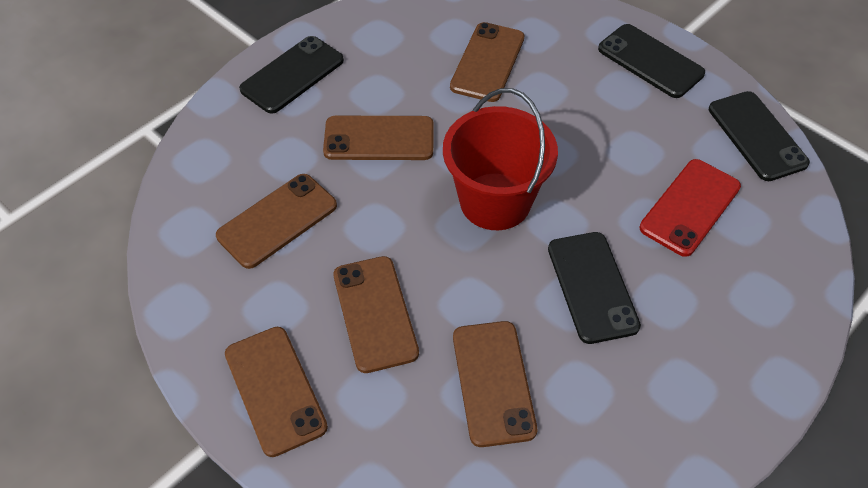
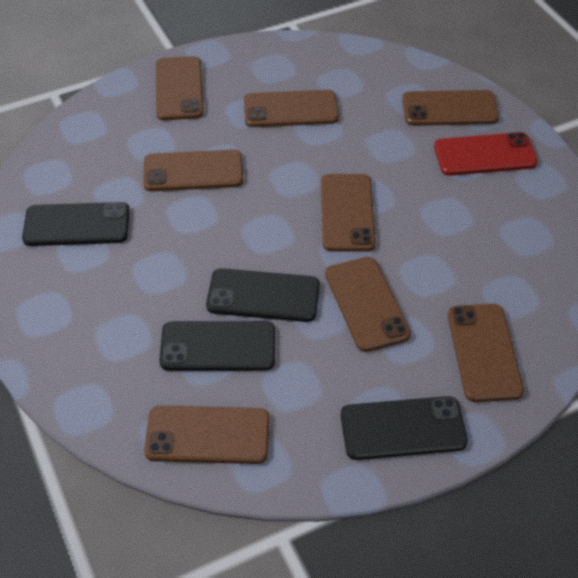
brown phone: [216,174,337,269] [225,327,328,457] [323,116,434,160] [333,256,419,373] [450,22,525,102] [453,321,537,447] = 6 -> [143,149,243,191] [144,406,270,464] [156,56,204,120] [244,90,339,127] [321,174,376,252] [325,257,411,352] [402,90,499,126] [448,304,524,402] = 8
red bucket: [443,88,558,230] = 1 -> none = 0

